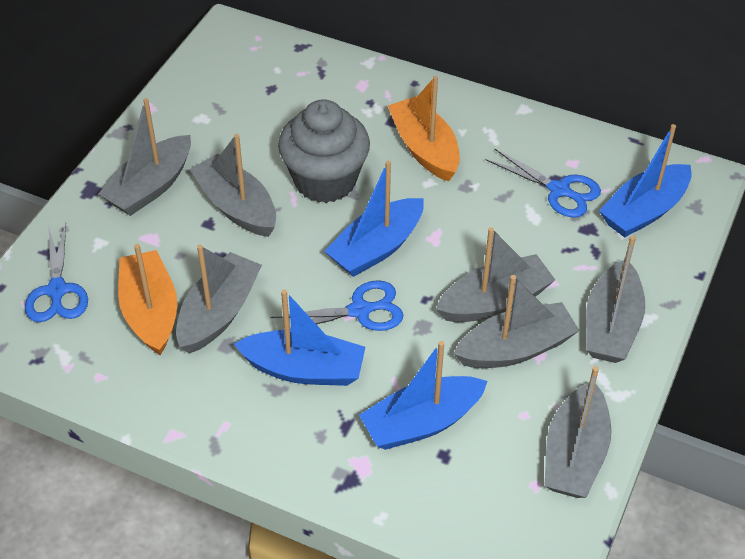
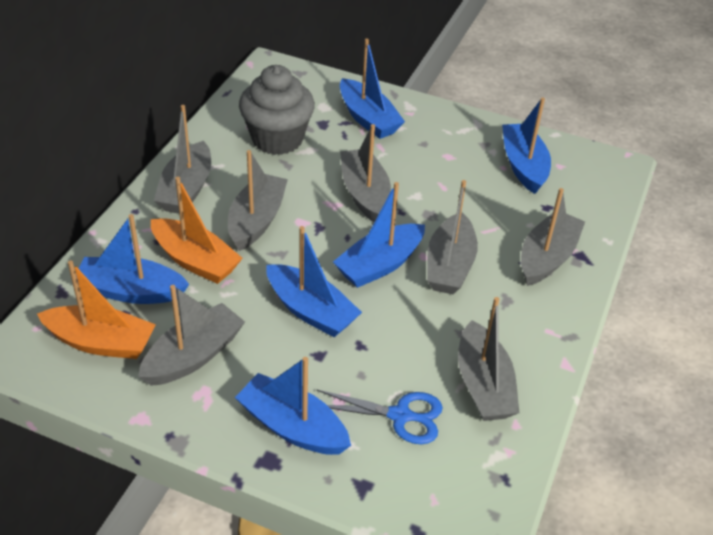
blue boat: [234,290,365,386] [324,161,424,277] [359,341,488,450] [599,124,692,238] = 4 -> [76,214,189,304] [235,357,351,455] [266,226,362,337] [333,182,425,288] [340,38,405,139] [502,97,551,194] = 6
blue scissors: [25,223,88,322] [271,280,403,331] [486,149,601,218] = 3 -> [316,389,443,444] = 1

